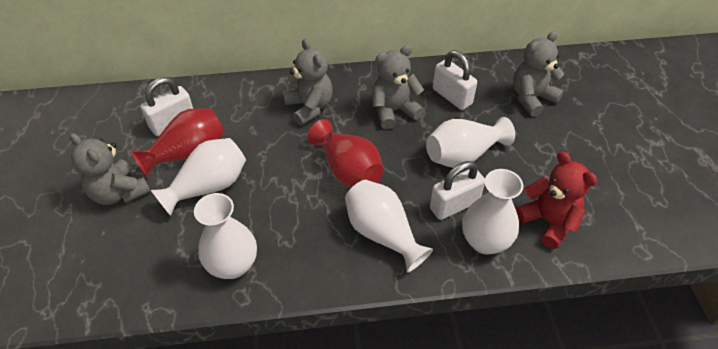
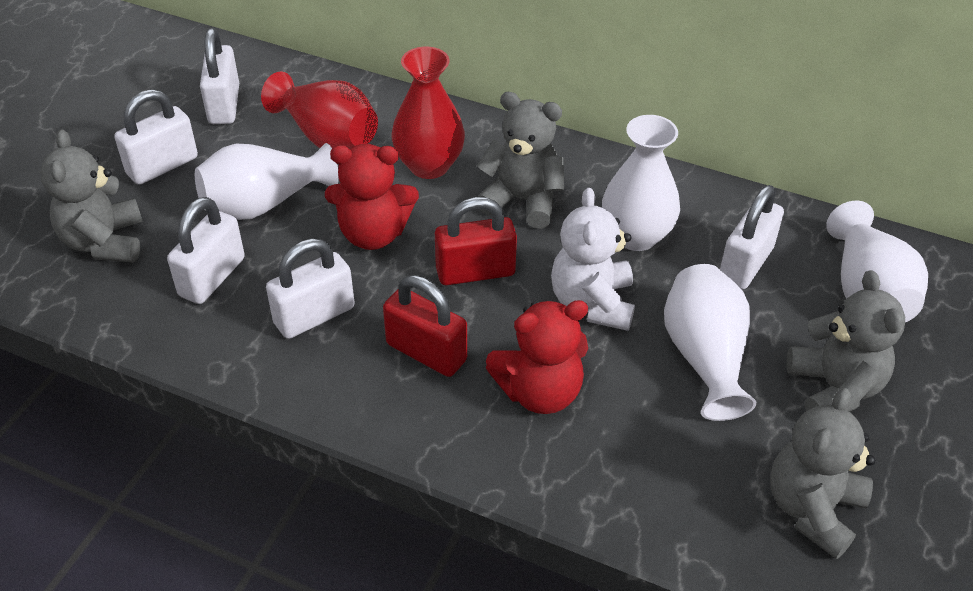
red padlock: none = 0 -> [383,275,467,377] [435,197,517,285] = 2
red teddy bear: [515,152,597,249] = 1 -> [325,144,419,250] [486,300,588,414] = 2
white padlock: [140,77,193,136] [430,161,485,220] [433,50,477,110] = 3 -> [114,89,198,185] [167,197,245,304] [200,28,239,124] [266,238,355,339] [720,185,784,290] = 5
white teddy bear: none = 0 -> [551,188,635,331] = 1
white vase: [151,138,246,216] [194,193,257,279] [345,180,433,273] [426,117,515,168] [462,169,523,254] = 5 -> [195,143,339,220] [602,115,680,251] [664,264,756,421] [826,200,928,322] = 4

